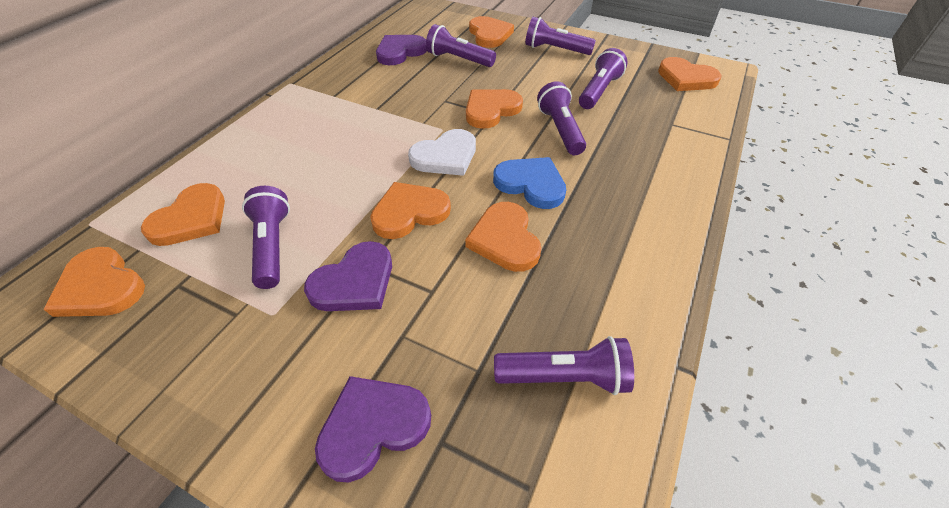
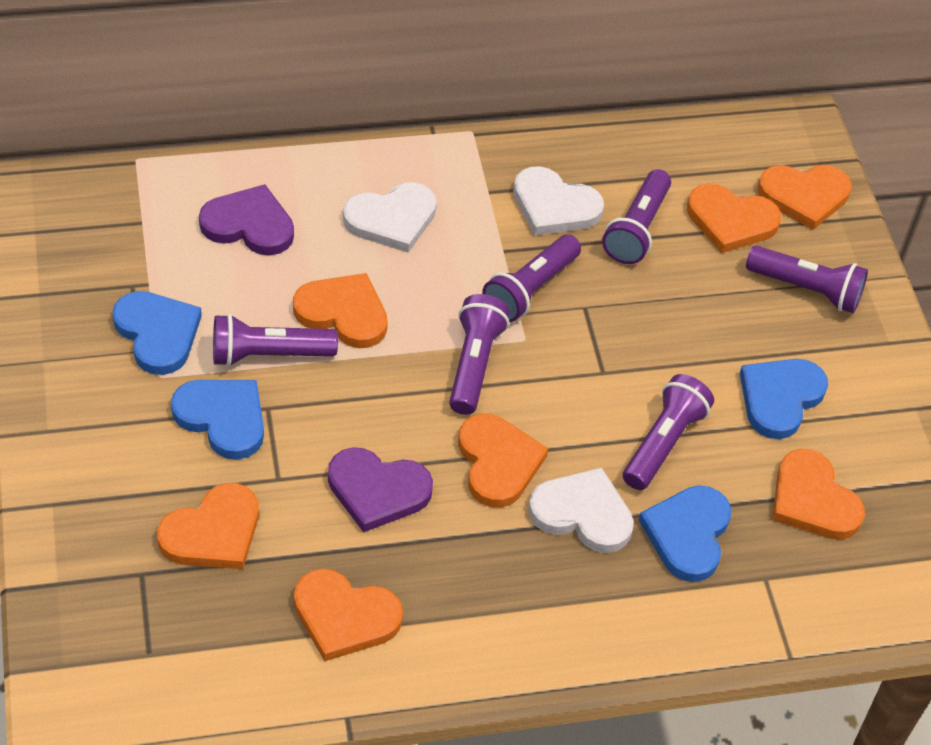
blue heart: [493,157,566,209] = 1 -> [112,291,202,375] [171,380,264,460] [638,485,731,582] [740,359,828,439] = 4
purple heart: [304,241,392,311] [315,376,431,483] [376,35,427,65] = 3 -> [199,184,294,255] [328,447,433,532] = 2
white heart: [408,129,476,176] = 1 -> [343,182,437,252] [513,166,604,235] [528,467,634,553] = 3

